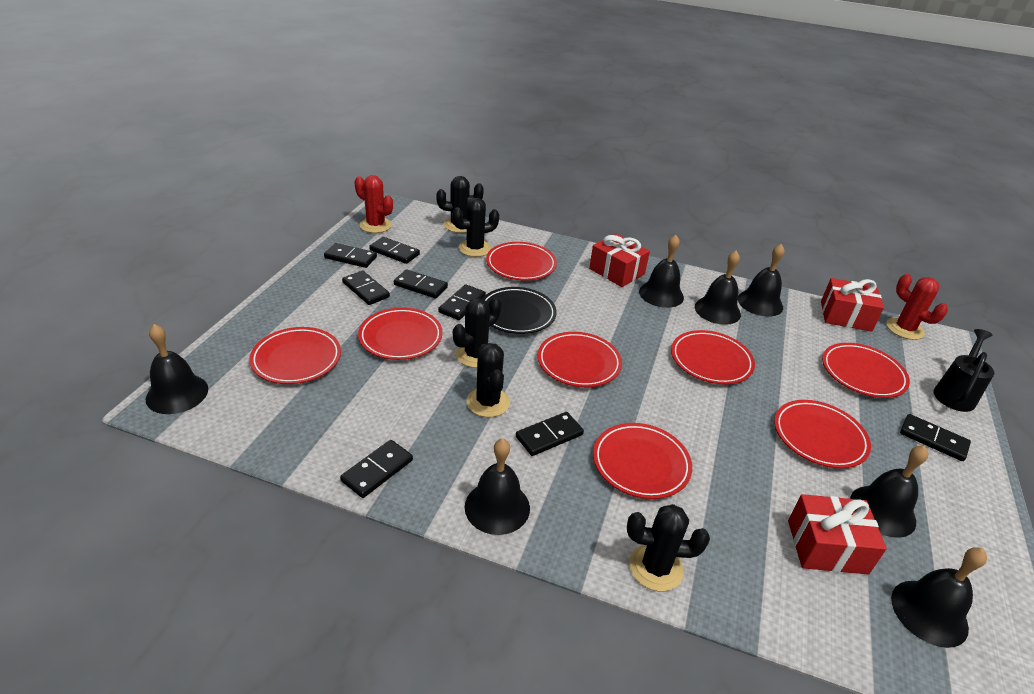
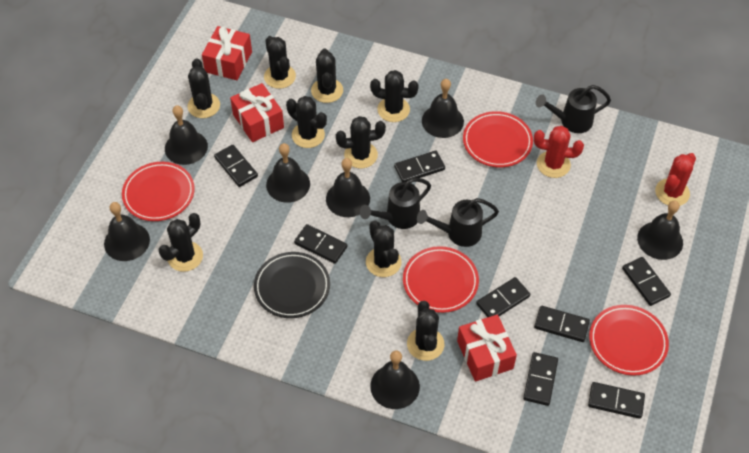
black cactus: [436,176,484,233] [452,198,499,257] [453,297,501,368] [466,343,510,417] [627,504,710,591] = 5 -> [159,213,203,272] [188,58,220,118] [264,36,296,89] [286,96,327,148] [311,49,343,103] [336,116,386,168] [366,220,401,277] [370,70,419,122] [407,301,444,361] = 9
black watering can: [934,329,995,412] = 1 -> [360,178,431,229] [417,198,499,247] [536,85,611,133] = 3
red plate: [249,327,341,384] [358,308,443,360] [486,242,557,281] [538,332,622,387] [593,423,692,499] [671,330,755,384] [774,400,871,468] [822,343,910,398] = 8 -> [122,162,195,221] [403,246,479,313] [463,111,533,167] [589,305,669,376] = 4

